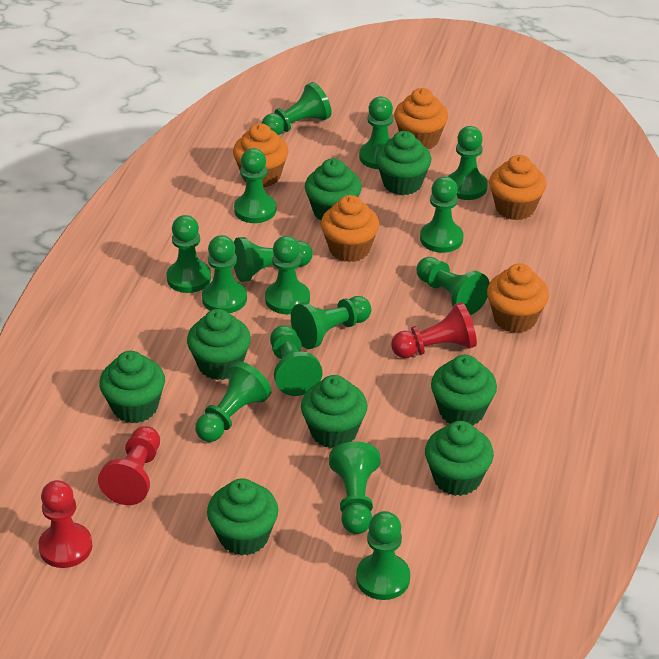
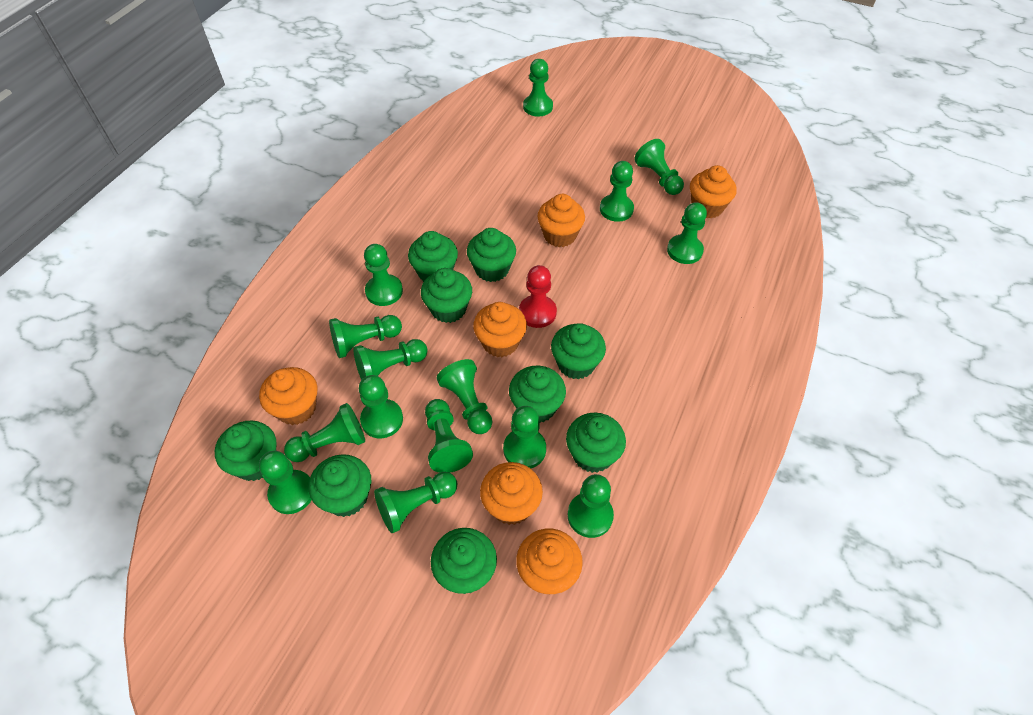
green cupcake: [99,351,165,423] [187,309,251,380] [207,478,278,556] [301,375,367,448] [305,158,362,220] [376,131,431,195] [425,421,494,496] [431,355,497,426] = 8 -> [215,421,277,481] [309,454,371,517] [408,231,458,282] [421,268,472,323] [431,528,497,594] [467,228,516,282] [509,366,566,423] [551,323,606,379] [566,413,626,473] = 9
orange cupcake: [233,123,288,187] [321,195,379,262] [394,88,448,149] [487,263,549,333] [489,155,546,220] = 5 -> [259,367,318,425] [473,302,527,357] [480,462,543,525] [516,529,583,595] [537,194,585,247] [690,165,736,218] = 6
red pawn: [38,480,92,568] [98,426,160,505] [391,302,477,358] = 3 -> [519,265,557,328] = 1

